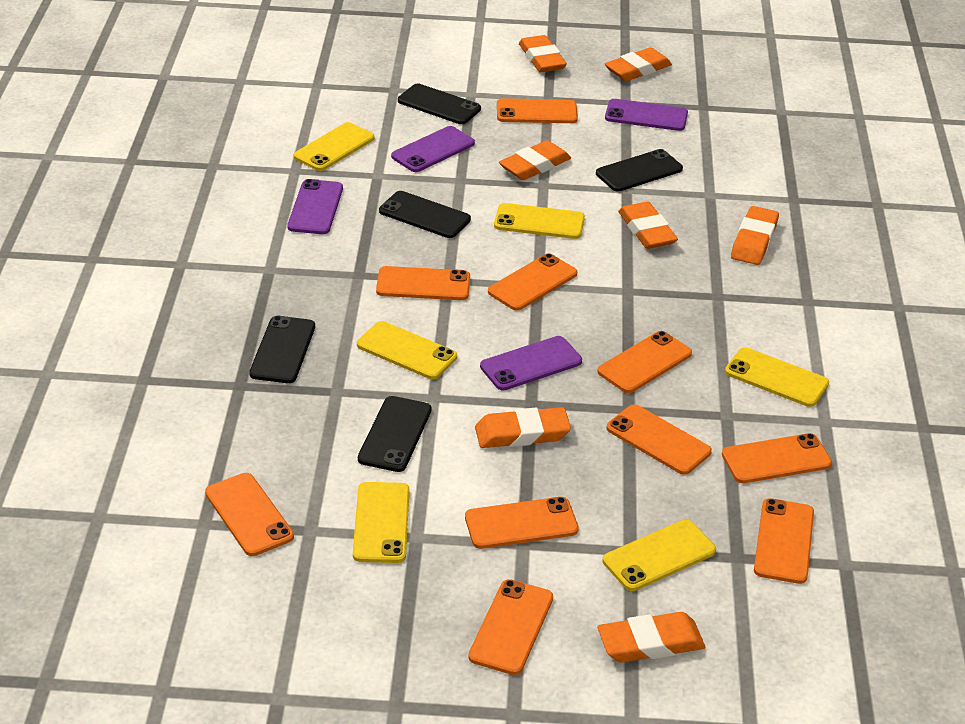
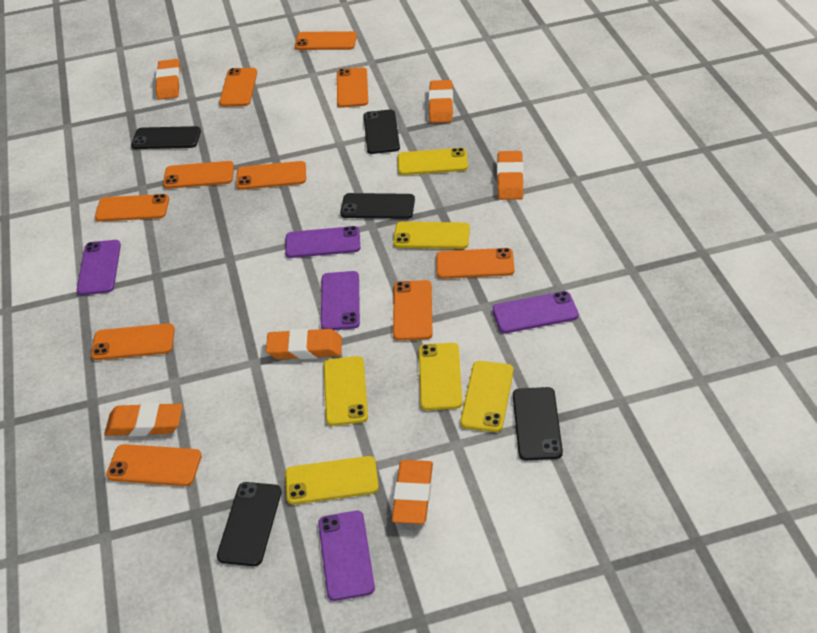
orange eraser: [475,407,571,448] [499,140,571,180] [519,35,567,72] [597,612,705,663] [605,47,672,81] [618,202,678,249] [731,206,779,265] = 7 -> [104,402,183,436] [155,59,181,100] [266,328,342,359] [391,460,433,524] [429,80,453,123] [497,151,524,200] = 6
purple phone: [287,179,343,234] [391,126,475,172] [480,336,582,391] [605,99,688,131] = 4 -> [77,240,121,295] [285,226,360,258] [318,511,375,601] [321,271,360,330] [492,291,579,333] = 5

